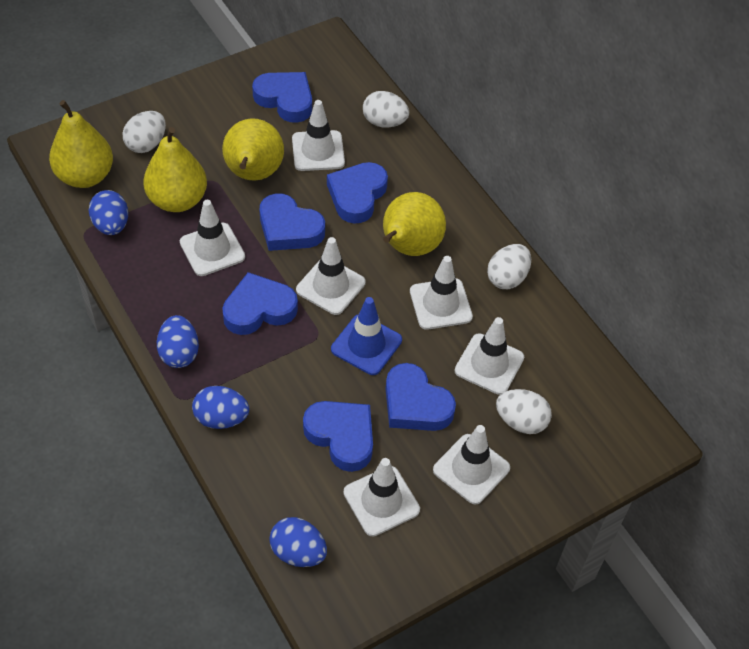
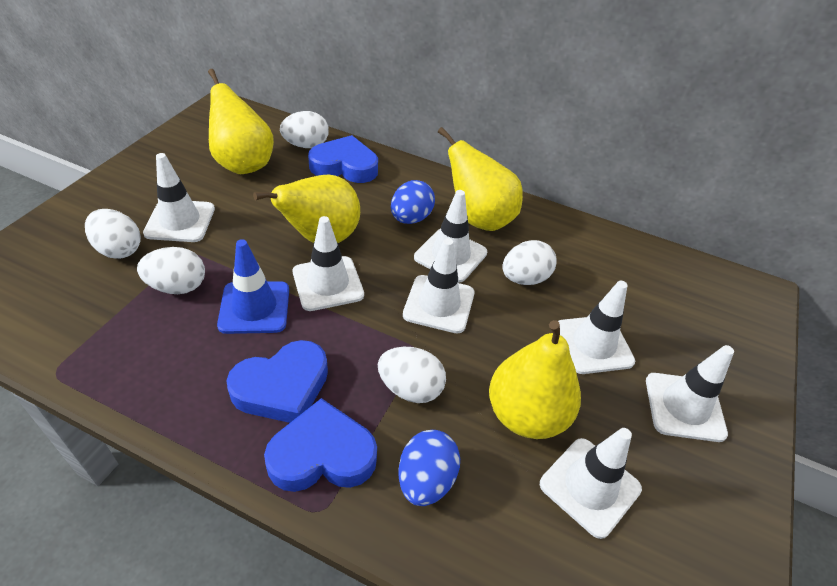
blue egg: [89,190,128,235] [157,315,199,368] [192,386,249,429] [269,517,327,567] = 4 -> [391,180,435,224] [399,430,460,506] = 2
blue heart: [222,272,298,335] [252,72,312,123] [260,193,325,251] [303,401,373,472] [327,162,388,224] [386,363,456,431] = 6 -> [226,340,328,423] [264,398,377,492] [308,135,378,183] = 3
white egg: [123,111,166,153] [363,91,409,127] [487,244,531,289] [496,389,552,434] = 4 -> [85,209,141,259] [137,247,205,294] [280,111,329,148] [378,347,446,403] [502,240,557,285] = 5

